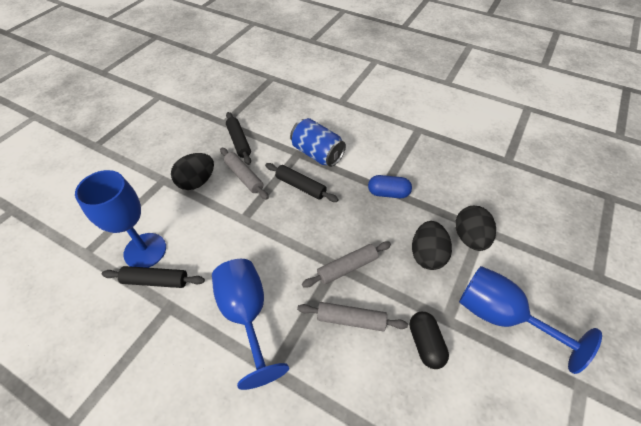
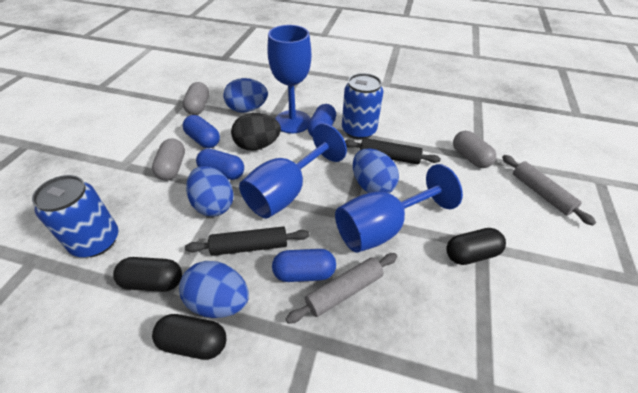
black capsule: [409,312,449,369] = 1 -> [113,257,182,292] [152,314,227,360] [446,228,506,265] = 3
black egg: [171,153,214,190] [412,221,452,270] [456,206,496,251] = 3 -> [231,113,281,150] = 1
black rolling pin: [102,266,205,288] [226,112,251,165] [265,163,339,202] = 3 -> [185,227,310,256] [345,138,441,164] = 2
blue can: [290,118,346,167] = 1 -> [32,175,118,257] [342,73,383,140] = 2
blue capsule: [368,175,412,198] = 1 -> [183,115,220,148] [196,149,244,180] [272,249,336,282] [307,104,336,137] = 4
blue egg: none = 0 -> [179,261,249,318] [186,166,234,216] [223,78,268,113] [353,149,399,193] = 4
grey capsule: none = 0 -> [152,138,185,180] [183,82,209,115] [453,131,496,168] = 3
grey rolling pin: [220,148,269,200] [297,302,408,332] [302,241,391,288] = 3 -> [286,253,398,324] [502,155,596,226] = 2

